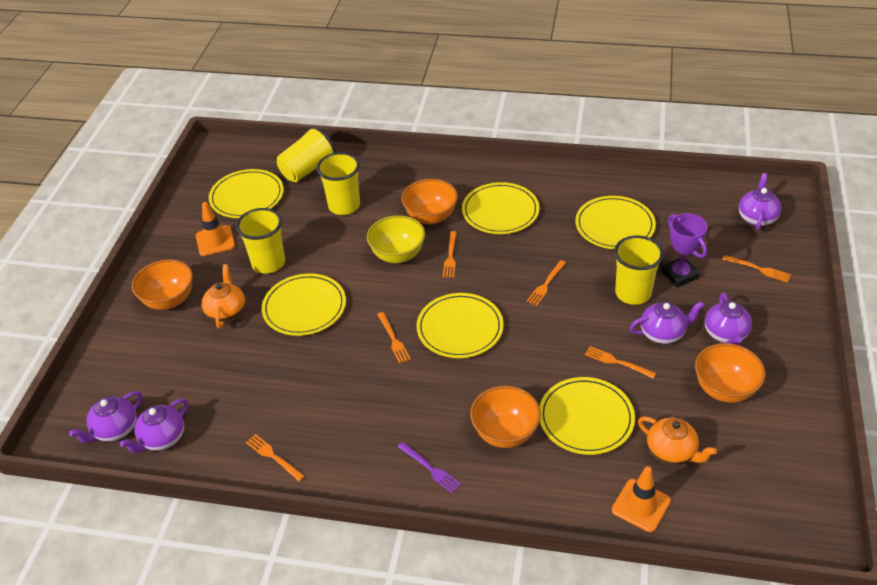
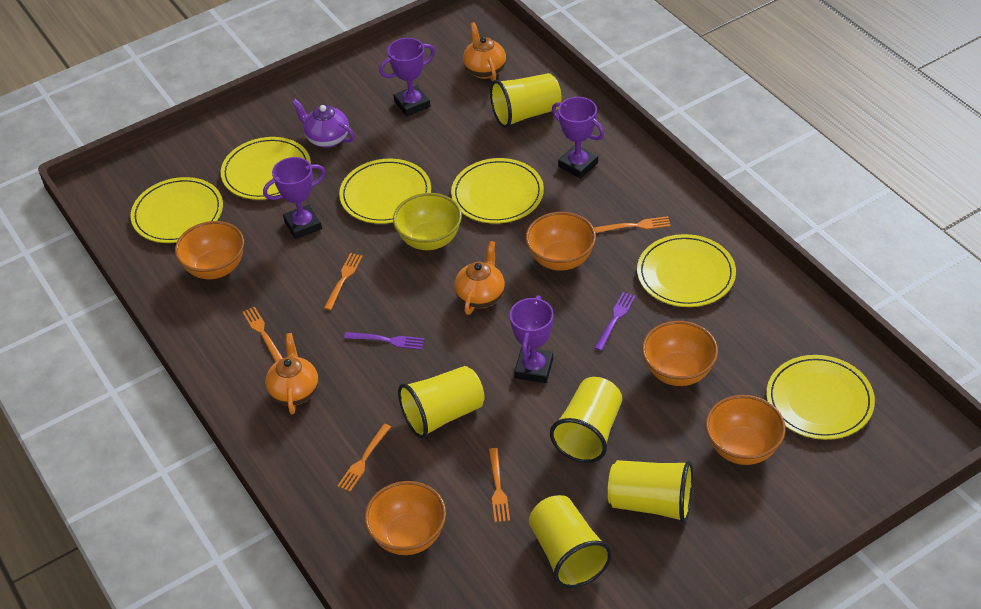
orange bowl: [132,259,193,310] [401,179,458,225] [470,386,541,448] [695,343,766,403] = 4 -> [175,221,244,279] [364,481,446,555] [526,212,596,271] [642,321,718,386] [706,395,786,465] = 5
orange fork: [246,434,305,482] [377,312,411,364] [443,231,457,278] [526,260,566,306] [585,346,656,379] [722,255,791,283] = 6 -> [242,307,283,362] [324,253,363,310] [337,424,391,492] [489,448,510,523] [594,216,671,233] = 5
orange teapot: [202,264,246,329] [638,416,717,466] = 2 -> [265,333,319,415] [455,241,505,315] [463,22,506,81] = 3
orange traffic cone: [196,202,235,256] [612,466,671,532] = 2 -> none = 0
purple fork: [397,442,461,494] = 1 -> [344,332,425,350] [594,292,636,351] = 2
purple teapot: [69,391,142,443] [120,399,188,453] [630,301,704,344] [705,292,752,345] [739,173,781,230] = 5 -> [292,99,355,148] = 1
purple trophy: [661,213,708,288] = 1 -> [263,157,326,239] [379,38,435,116] [510,295,554,383] [552,97,604,179] = 4
yellow cup: [236,208,285,274] [277,126,336,182] [317,152,360,215] [614,235,664,305] = 4 -> [398,366,485,439] [490,73,562,128] [529,495,612,588] [550,377,622,463] [608,460,693,523] = 5

